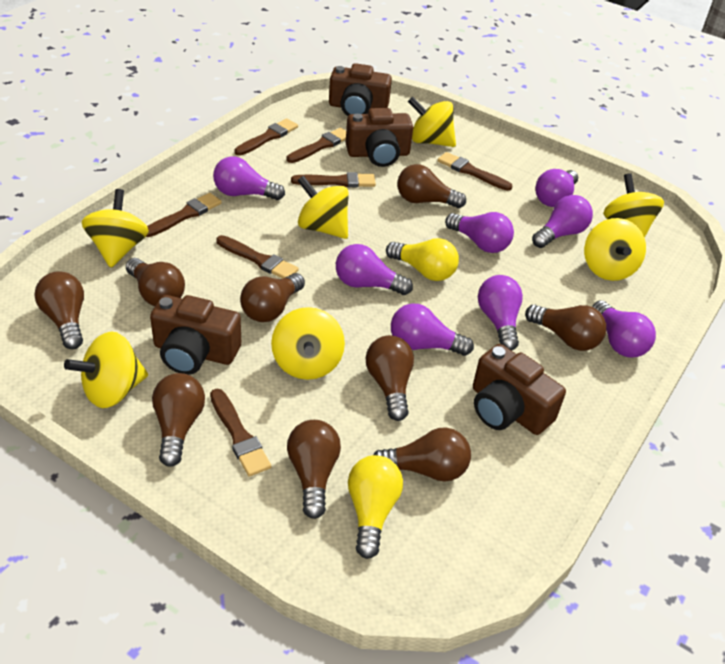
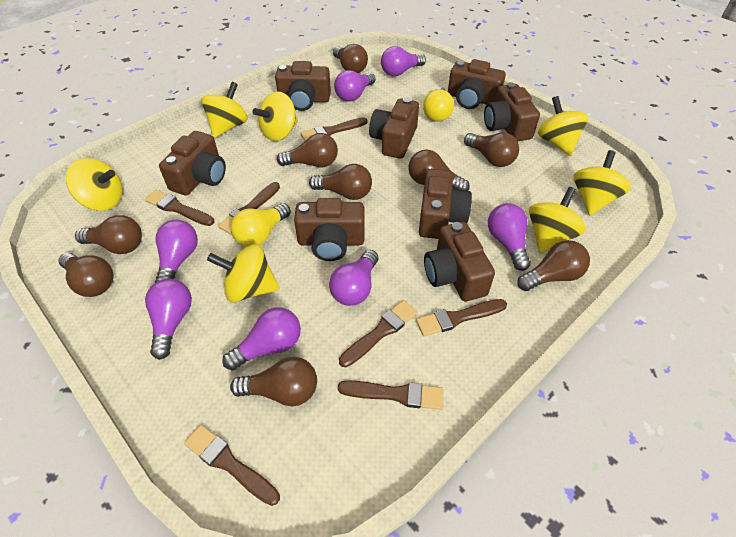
brown camera: [150,295,241,375] [329,63,392,116] [346,108,413,167] [473,344,566,435] = 4 -> [159,131,226,196] [275,61,331,111] [294,198,365,261] [369,97,419,159] [419,169,472,239] [424,222,495,301] [448,59,506,109] [484,82,540,142] = 8
purple light bulb: [213,156,285,200] [336,244,413,295] [391,304,474,356] [445,212,514,253] [478,275,523,351] [532,195,593,248] [535,169,578,207] [592,300,656,358] = 8 -> [145,279,192,360] [155,220,198,282] [222,307,301,371] [329,250,378,306] [334,70,376,102] [381,46,426,76] [488,203,531,271] = 7

